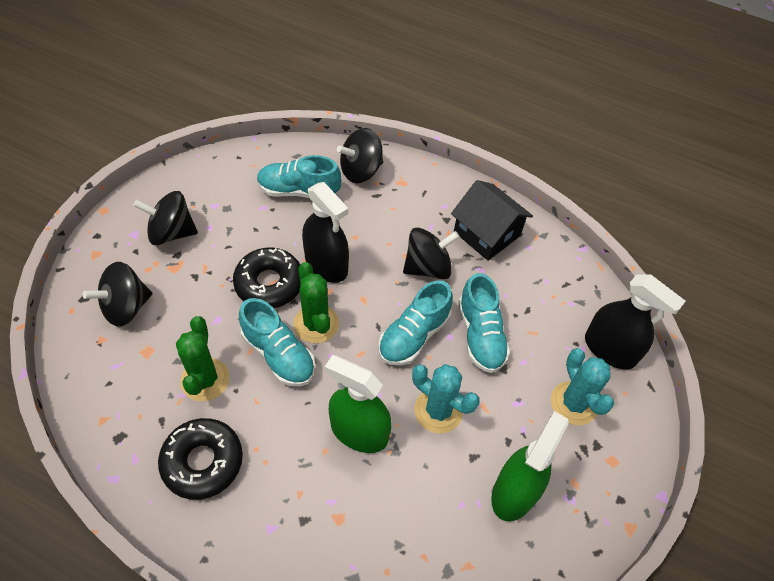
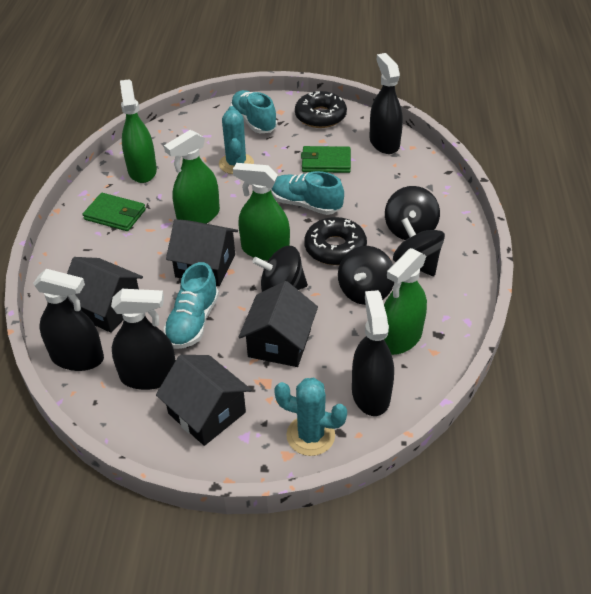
black house: [451,180,533,261] = 1 -> [67,257,143,333] [156,355,251,446] [166,219,238,286] [239,281,318,367] = 4
black spray bottle: [302,182,349,283] [585,274,686,370] = 2 -> [33,269,104,371] [111,289,175,390] [352,290,394,416] [369,53,403,154] = 4
green cactus: [176,316,229,401] [294,262,339,343] = 2 -> none = 0
green spray bottle: [325,355,391,453] [491,411,569,521] = 2 -> [120,79,157,183] [164,130,220,224] [233,163,290,261] [384,248,427,355] = 4
green wallet: none = 0 -> [83,193,146,231] [301,146,351,173] = 2
turquoise shoe: [239,298,315,386] [257,155,341,198] [378,280,453,365] [458,273,510,373] = 4 -> [163,262,219,349] [230,90,277,133] [271,171,344,215] = 3

